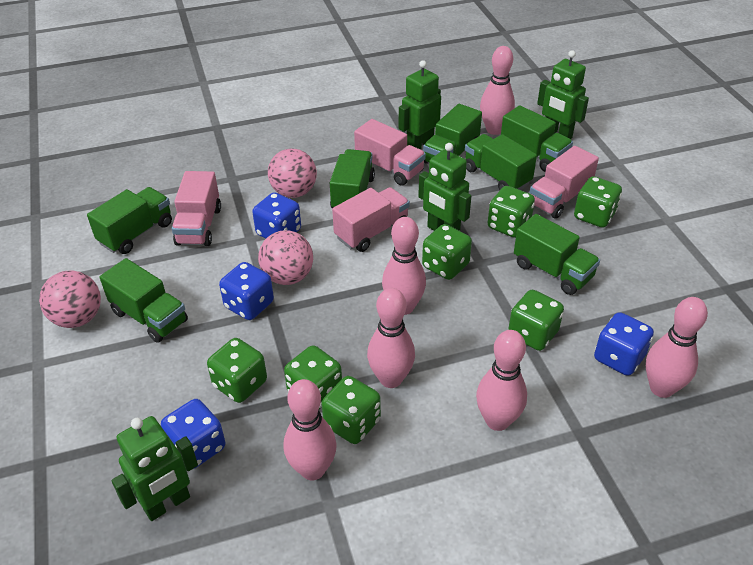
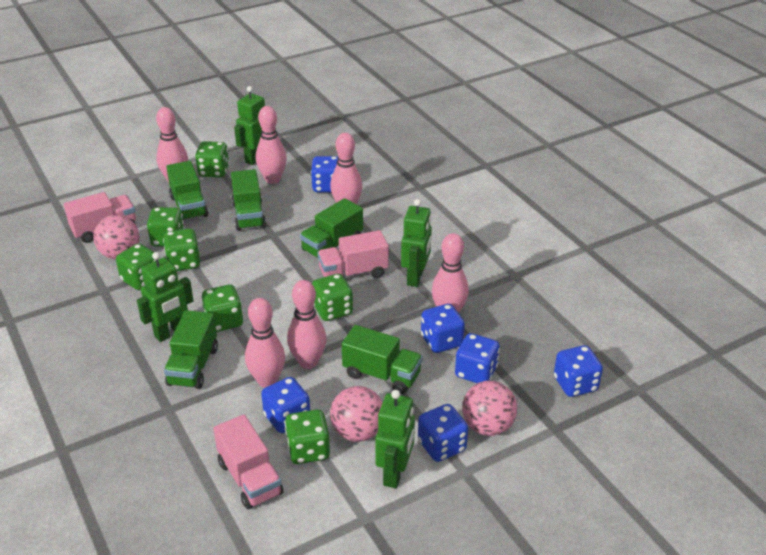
blue dice: [161,399,225,468] [219,262,274,320] [252,192,301,239] [594,312,654,376] = 4 -> [261,377,310,433] [311,156,338,192] [418,404,468,462] [421,304,465,353] [455,333,500,383] [554,345,603,397] = 6
green truck: [87,187,172,254] [99,258,188,343] [330,149,375,208] [423,104,482,164] [465,134,537,190] [501,105,573,172] [514,214,600,295] = 7 -> [164,310,218,389] [166,161,209,220] [231,169,266,231] [300,198,363,258] [342,325,423,394] = 5
pink truck: [172,171,221,246] [332,187,410,252] [354,119,426,186] [530,146,599,219] = 4 -> [64,192,136,243] [213,414,283,509] [317,230,389,278] = 3

